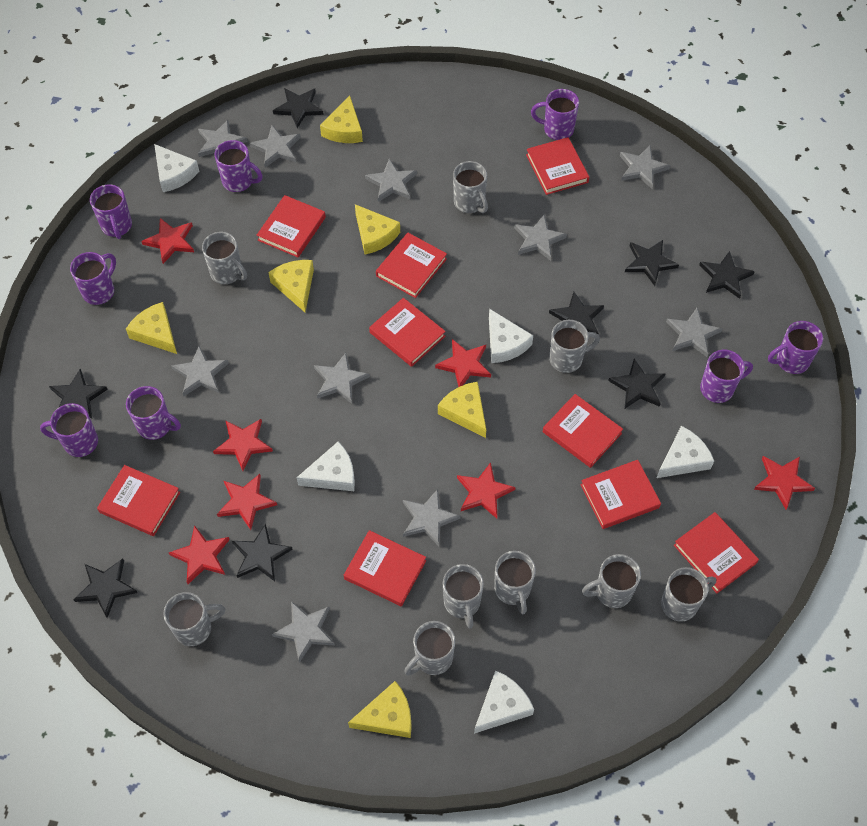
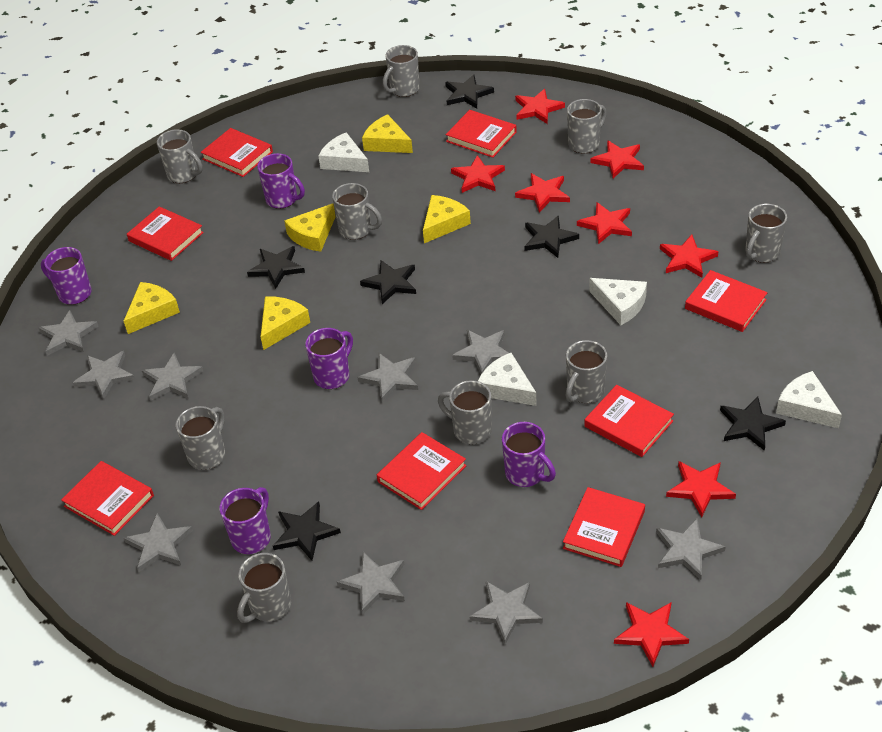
black star: [49,369,108,419] [73,559,138,618] [232,523,293,581] [273,88,324,128] [549,292,604,335] [608,359,665,409] [625,240,679,286] [699,251,755,299] = 8 -> [247,246,305,289] [273,501,341,560] [360,260,416,304] [445,74,494,109] [524,215,579,258] [720,397,786,451] = 6
grey star: [171,346,229,396] [198,120,248,157] [250,125,301,168] [272,601,335,663] [314,353,370,404] [365,159,417,202] [403,489,461,546] [514,215,567,261] [620,146,670,189] [666,308,722,357] = 10 -> [39,310,98,356] [73,351,135,400] [124,513,193,572] [142,353,203,401] [337,552,405,615] [358,353,418,402] [452,330,509,374] [469,581,543,644] [656,518,725,580] = 9
purple mug: [40,403,98,457] [70,252,116,305] [90,184,132,239] [126,386,181,440] [215,140,263,192] [531,89,579,140] [700,350,753,403] [768,321,823,374] = 8 -> [41,247,92,305] [220,487,271,554] [257,153,305,209] [305,328,353,389] [502,422,556,487] = 5
red book: [97,465,180,536] [257,195,326,257] [344,530,426,606] [369,298,446,367] [376,233,447,298] [526,137,589,195] [543,394,623,468] [580,460,661,529] [674,512,759,593] = 9 -> [61,461,154,536] [127,206,204,261] [201,128,273,177] [377,432,466,510] [446,110,517,158] [563,487,645,567] [585,385,674,457] [685,270,768,332] = 8
red star: [141,218,194,264] [169,525,230,584] [213,419,273,471] [217,474,277,530] [435,339,491,387] [457,462,516,519] [754,456,815,509] = 7 -> [451,155,505,193] [515,89,565,124] [515,173,570,213] [577,202,632,244] [590,140,644,178] [614,602,689,667] [660,235,718,278] [666,461,736,517] = 8
white cheese: [154,144,199,192] [297,441,355,491] [474,670,534,734] [489,309,533,363] [657,426,714,478] = 5 -> [318,132,369,172] [478,353,537,406] [589,278,647,325] [776,371,842,428] = 4
yellow cheese: [126,302,177,354] [268,260,314,312] [320,96,363,143] [348,681,412,738] [355,204,400,254] [438,382,486,438] = 6 -> [124,282,180,334] [260,296,310,350] [284,203,336,252] [362,114,413,153] [423,195,471,243] = 5

